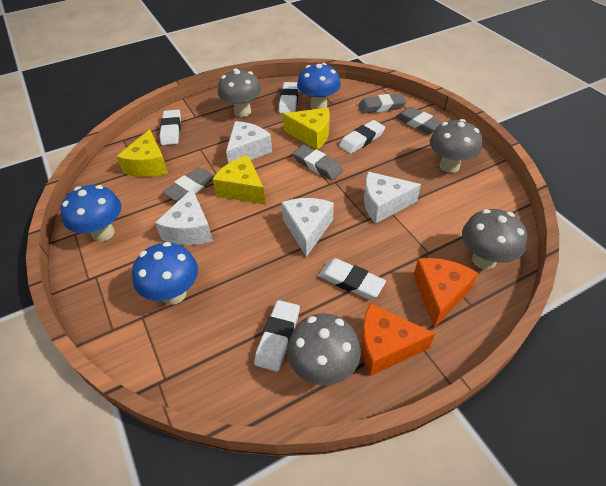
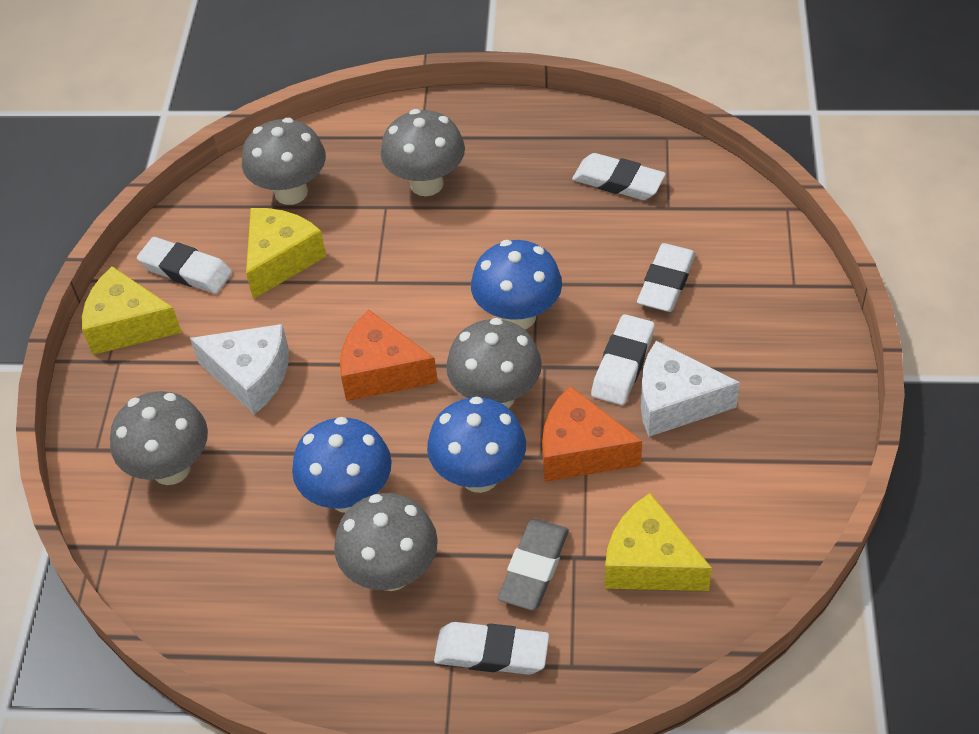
grey eraser: [162,167,214,202] [293,145,343,180] [358,93,407,114] [396,107,443,134] = 4 -> [498,519,569,611] = 1
grey mushroom: [218,69,262,117] [287,313,361,385] [430,119,482,173] [462,209,527,269] = 4 -> [110,391,208,485] [242,118,326,205] [334,493,438,591] [381,109,465,196] [446,318,542,408] = 5
white cheese: [155,188,213,245] [226,121,272,163] [281,198,334,257] [364,172,421,224] = 4 -> [190,324,289,415] [641,341,740,437] = 2

